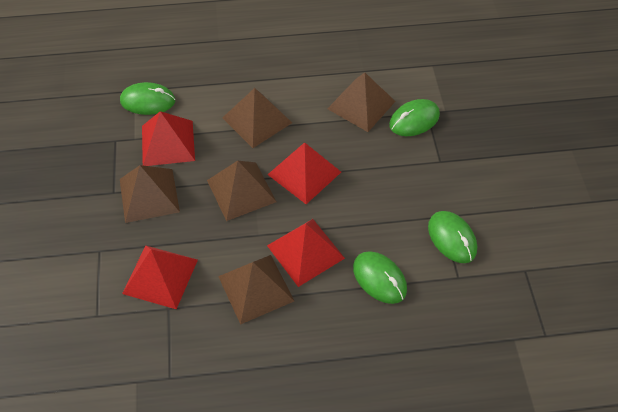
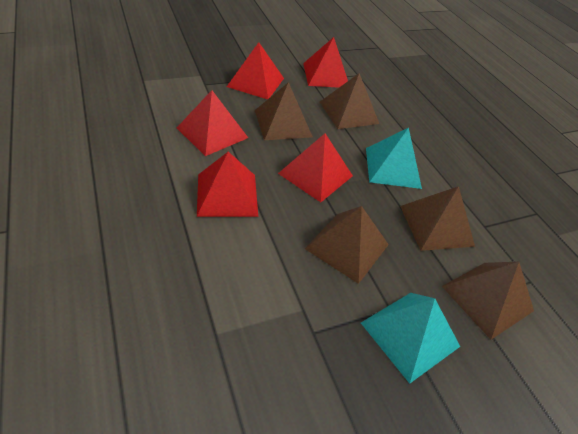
green mouse: [120,82,175,115] [353,251,407,304] [389,99,440,136] [428,211,477,263] = 4 -> none = 0
red pyramid: [122,245,198,309] [142,111,195,166] [267,142,341,204] [267,219,345,287] = 4 -> [177,90,248,156] [197,152,258,217] [227,42,284,100] [278,133,353,202] [303,37,348,88] = 5
turquoise pyramid: none = 0 -> [361,293,460,384] [366,128,422,189] = 2

